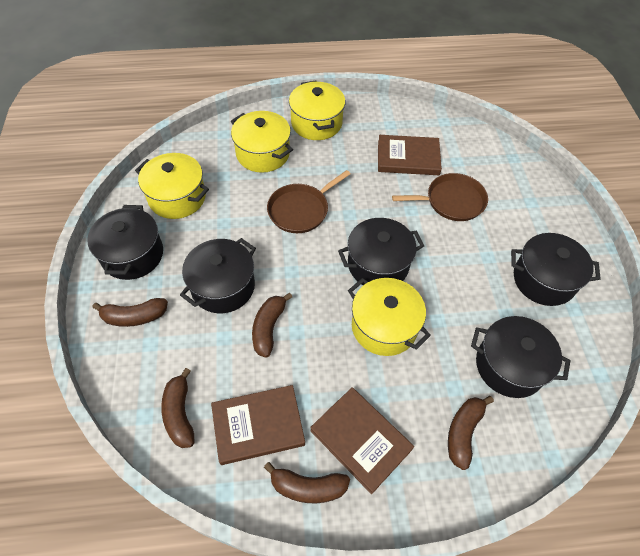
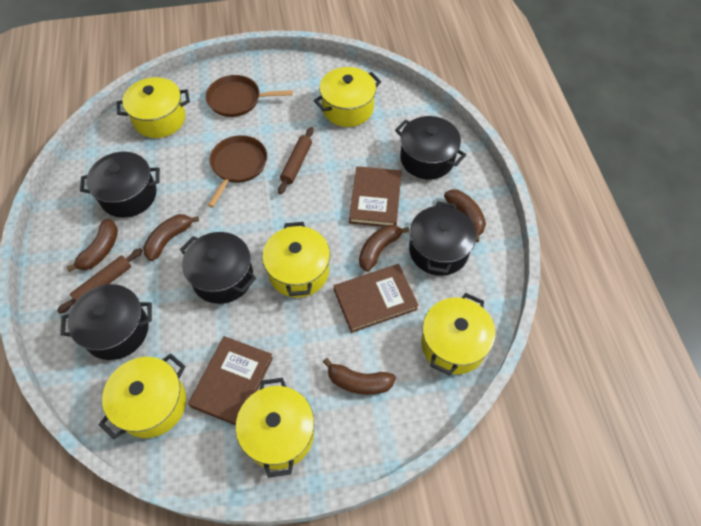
brown rolling pin: none = 0 -> [57,248,143,314] [278,127,314,194] = 2
yellow pot: [135,153,209,219] [231,111,293,173] [289,81,345,140] [348,278,431,356] = 4 -> [99,354,186,439] [116,77,190,138] [235,378,314,478] [262,222,330,298] [314,67,381,127] [421,293,496,376] = 6

